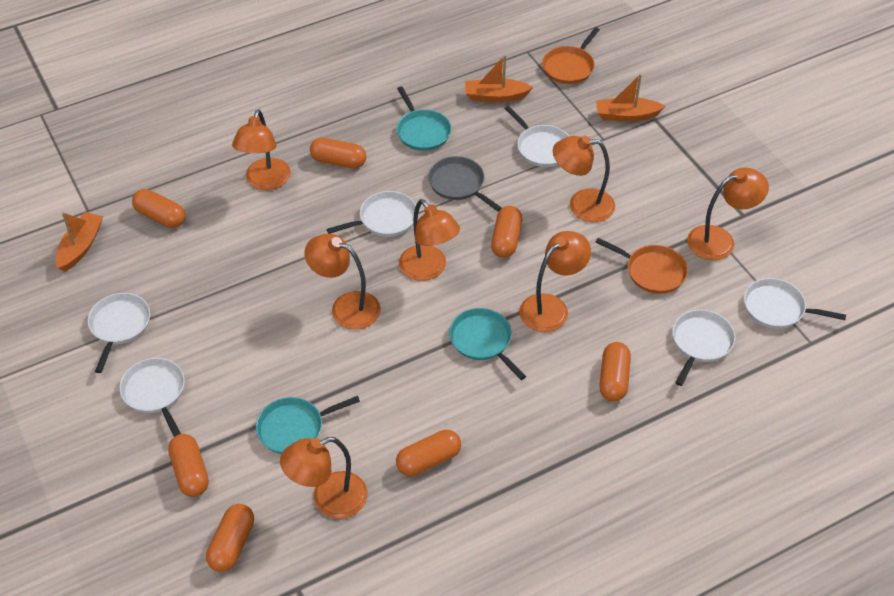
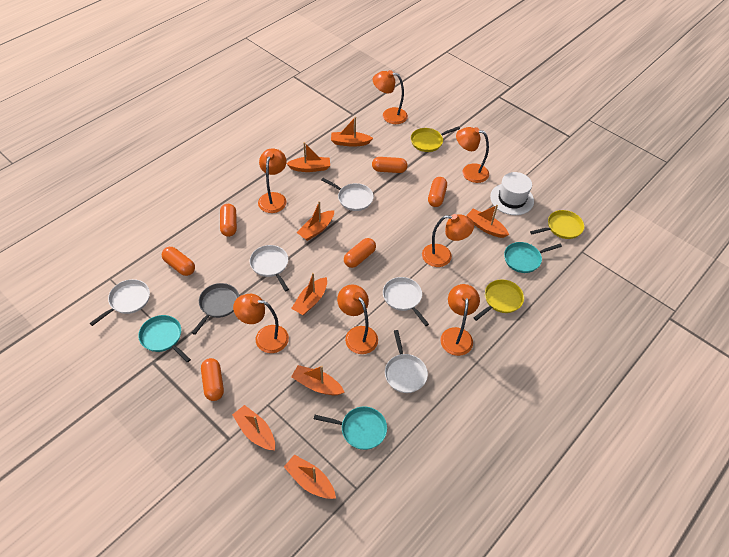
orange boat: [56,212,103,272] [465,55,533,102] [596,74,665,121] = 3 -> [232,405,275,450] [284,454,336,499] [286,142,330,172] [291,273,327,315] [291,365,344,395] [296,201,334,241] [331,117,373,147] [466,205,509,238] = 8
orange capsule: [132,189,185,228] [168,434,209,497] [206,504,254,572] [310,138,366,168] [396,430,461,476] [491,206,522,258] [599,342,631,402] = 7 -> [162,247,195,276] [201,358,224,401] [220,204,237,237] [344,238,376,268] [372,157,408,173] [428,177,447,207] = 6
orange pan: [542,27,600,84] [595,238,688,294] = 2 -> none = 0
white hat: none = 0 -> [490,172,534,215] = 1
white pan: [88,293,150,373] [119,358,185,437] [327,191,416,237] [504,106,569,167] [672,310,736,386] [744,278,846,329] = 6 -> [90,279,150,326] [250,245,289,291] [322,178,374,211] [383,277,429,326] [385,330,428,393] = 5
yellow pan: none = 0 -> [411,126,460,152] [474,279,524,321] [530,210,584,239] = 3

